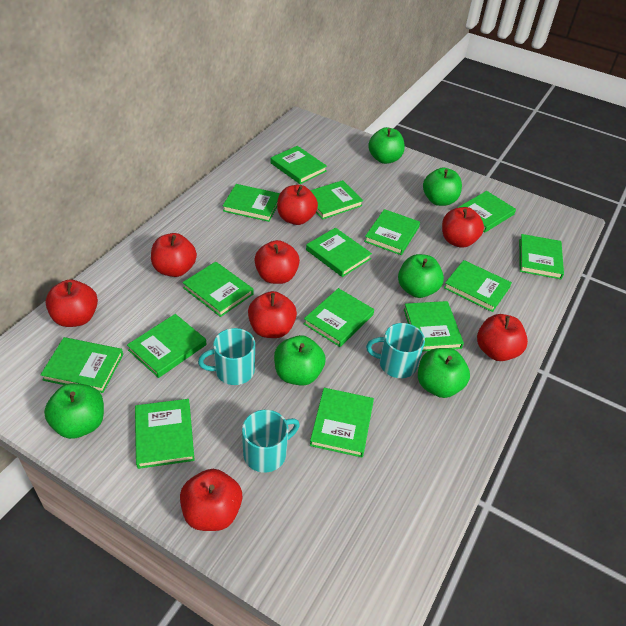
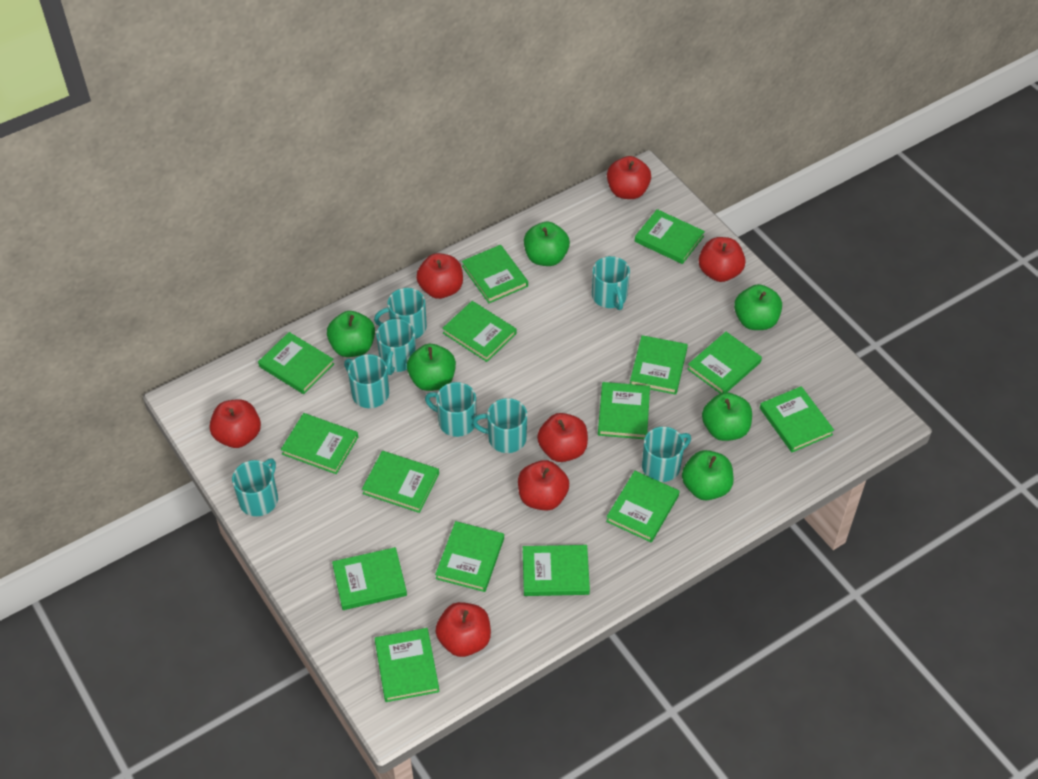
red apple: [45,280,98,327] [151,233,197,277] [180,469,242,531] [248,291,297,338] [254,240,300,284] [277,185,318,225] [442,207,484,248] [477,314,528,361] = 8 -> [210,399,261,448] [416,253,463,299] [435,602,491,657] [518,460,569,511] [537,413,588,462] [607,156,651,199] [699,237,746,282] = 7
turquoise mug: [198,328,255,385] [242,410,300,472] [366,323,425,378] = 3 -> [232,459,278,516] [344,354,389,408] [374,288,427,339] [376,319,416,375] [425,382,476,437] [472,398,527,453] [592,256,630,310] [642,427,691,482] = 8

